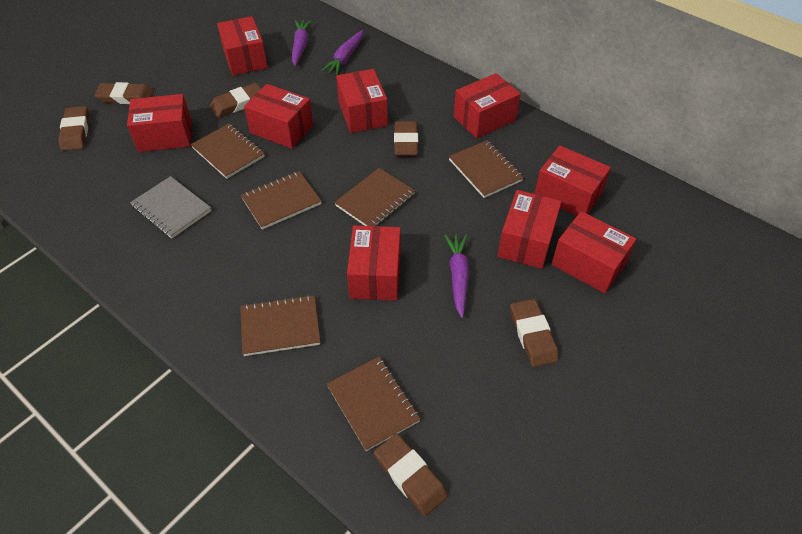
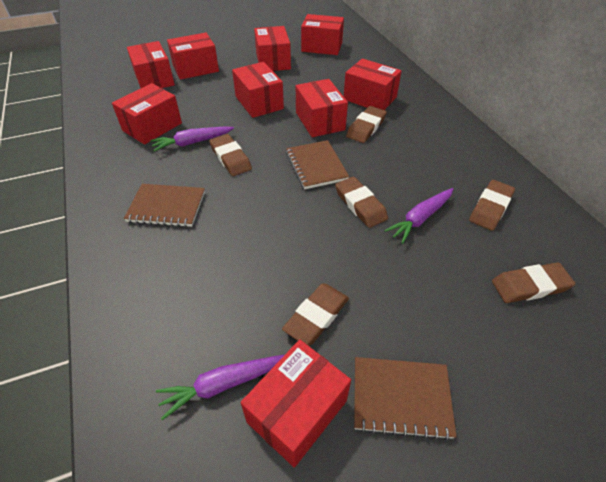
brown notebook: [191,124,265,179] [240,295,320,356] [241,171,321,230] [327,357,420,451] [334,168,415,226] [449,140,524,198] = 6 -> [124,184,205,227] [286,140,349,189] [354,357,457,441] = 3
grey notebook: [130,176,211,239] = 1 -> none = 0

